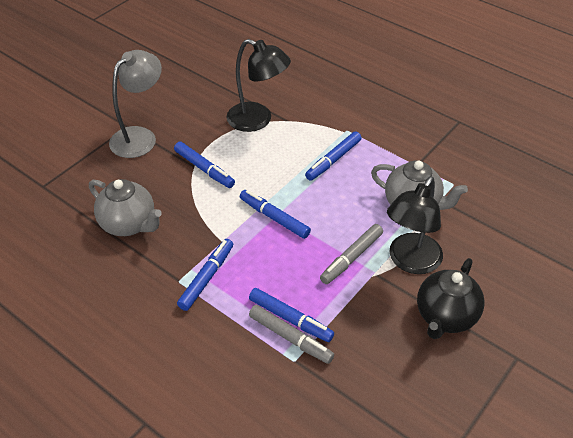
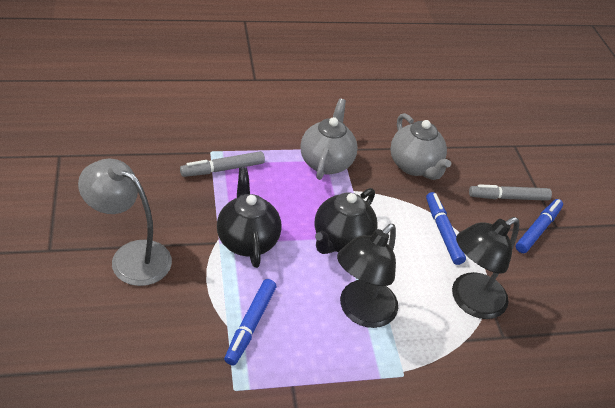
black teapot: [417,258,484,339] = 1 -> [217,167,282,268] [314,188,377,254] = 2
blue marker: [174,142,235,188] [177,239,233,311] [240,190,311,239] [249,288,334,342] [305,131,362,181] = 5 -> [224,279,276,365] [426,192,466,265] [516,199,563,253] = 3

